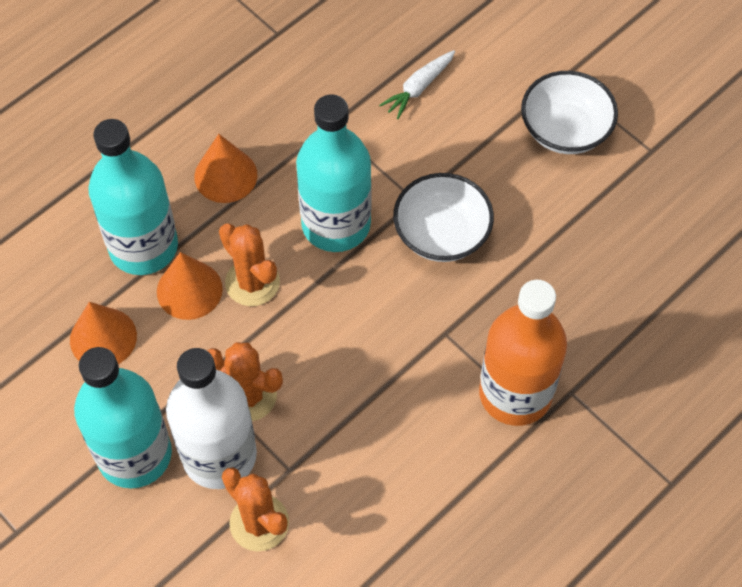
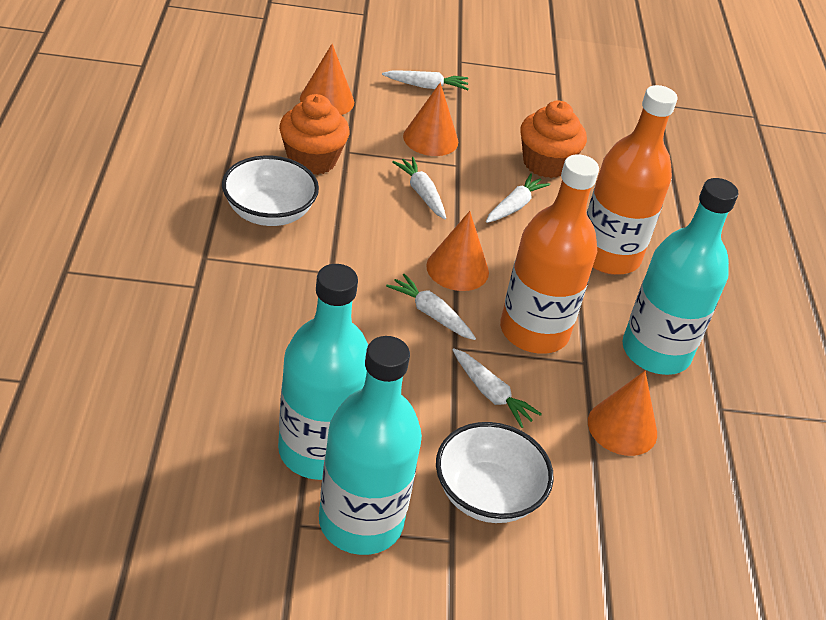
orange bottle: [479,280,567,426] = 1 -> [500,154,599,354] [587,85,677,275] = 2
orange cactus: [207,342,283,421] [219,224,280,306] [222,467,289,551] = 3 -> none = 0
orange cone: [70,302,137,364] [157,252,223,320] [194,134,257,203] = 3 -> [300,44,354,115] [403,82,458,156] [426,211,489,291] [588,371,657,456] = 4
orange cupcake: none = 0 -> [279,94,350,175] [520,100,587,178] = 2
white bottle: [166,348,257,489] = 1 -> none = 0
white carrot: [379,50,455,119] = 1 -> [382,71,469,90] [386,274,476,340] [392,157,446,219] [453,349,542,428] [486,173,550,223] = 5

